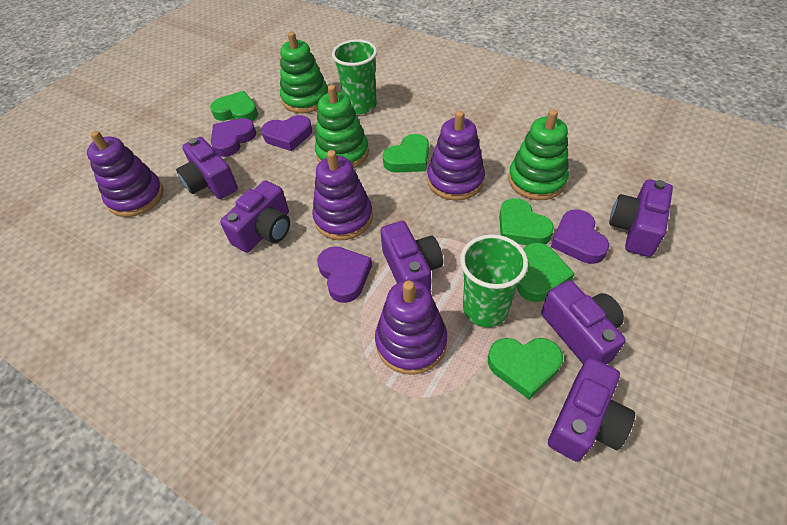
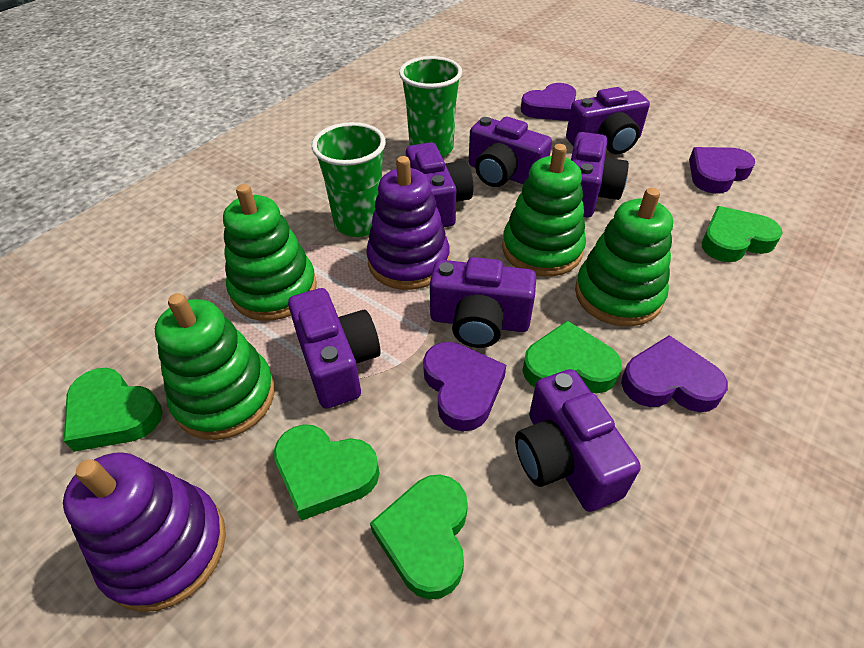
green stacking toy: [280,32,328,113] [315,85,369,168] [508,109,569,200] = 3 -> [155,293,275,440] [223,184,317,321] [502,144,586,277] [575,188,673,326] = 4
purple camera: [176,137,238,199] [220,180,290,253] [380,221,443,293] [541,280,626,364] [548,358,635,462] [609,179,673,257] = 6 -> [288,288,381,409] [406,142,473,227] [430,257,536,348] [469,117,552,187] [515,369,641,512] [566,87,650,154] [571,132,629,217] = 7
purple stacking toy: [87,131,164,217] [312,150,373,240] [375,280,447,375] [427,111,485,201] = 4 -> [63,452,226,612] [366,156,450,290] = 2

